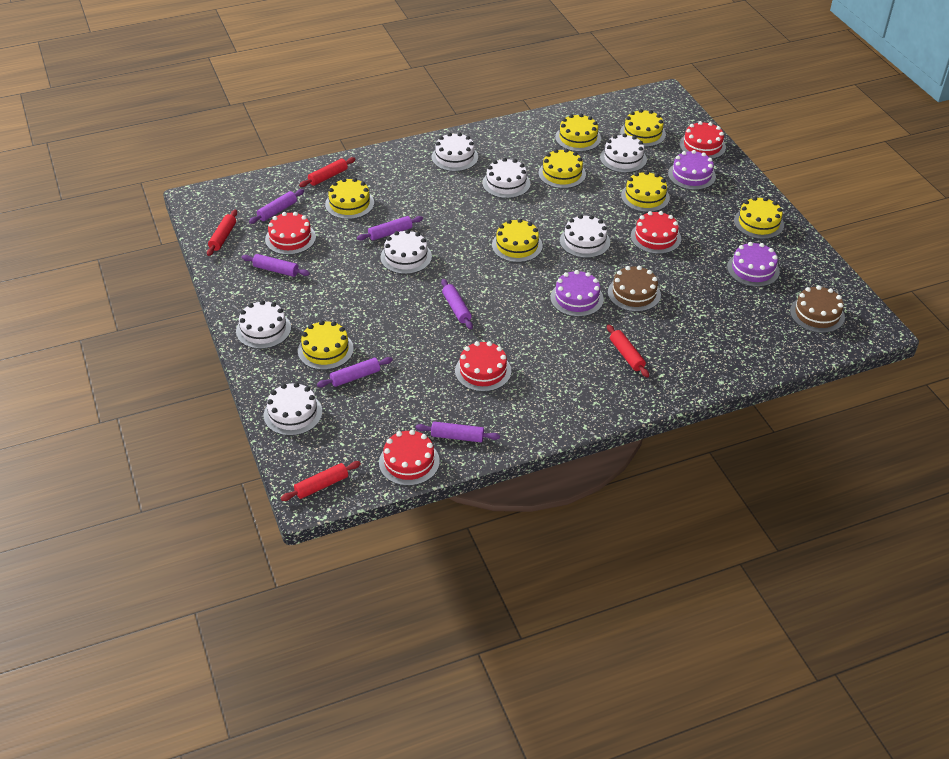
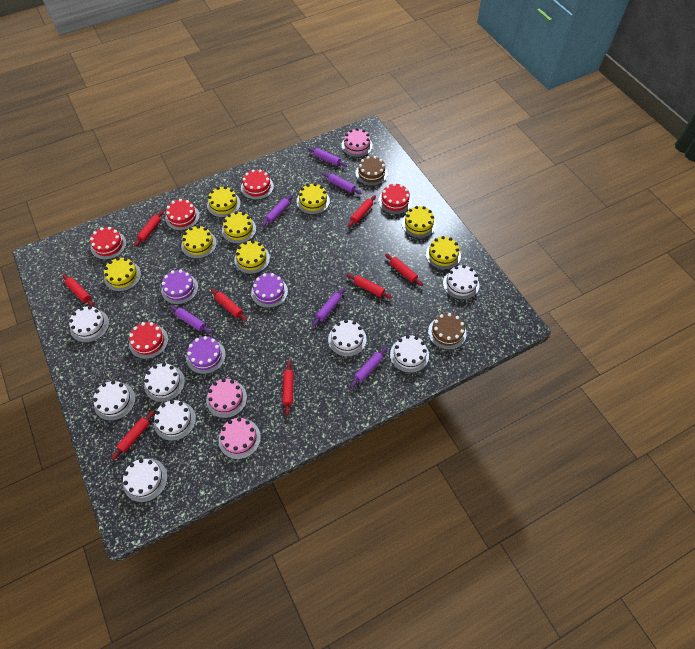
pink cake: none = 0 -> [206,378,247,418] [218,417,261,459] [342,128,373,157] = 3
red rolling pin: [207,210,237,256] [281,461,361,501] [299,157,356,187] [607,324,649,378] = 4 -> [62,274,94,306] [111,411,154,460] [134,210,164,247] [211,289,247,321] [282,361,294,415] [347,195,376,227] [347,274,392,299] [385,254,423,286] = 8
white cake: [236,300,291,349] [264,382,323,436] [380,229,432,274] [432,133,478,171] [482,158,530,198] [560,215,610,258] [600,134,647,173] = 7 -> [69,306,109,342] [93,381,136,421] [123,459,167,502] [144,363,185,402] [154,400,196,441] [328,320,366,357] [390,335,429,373] [443,265,479,300] = 8

